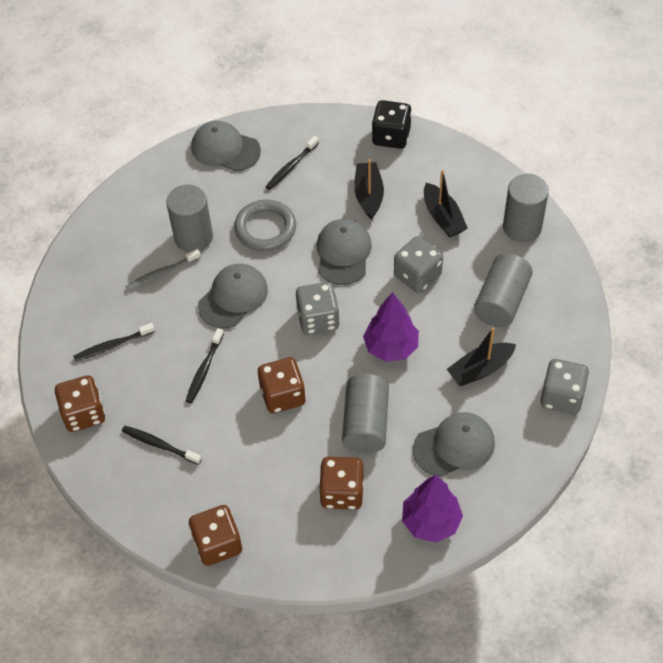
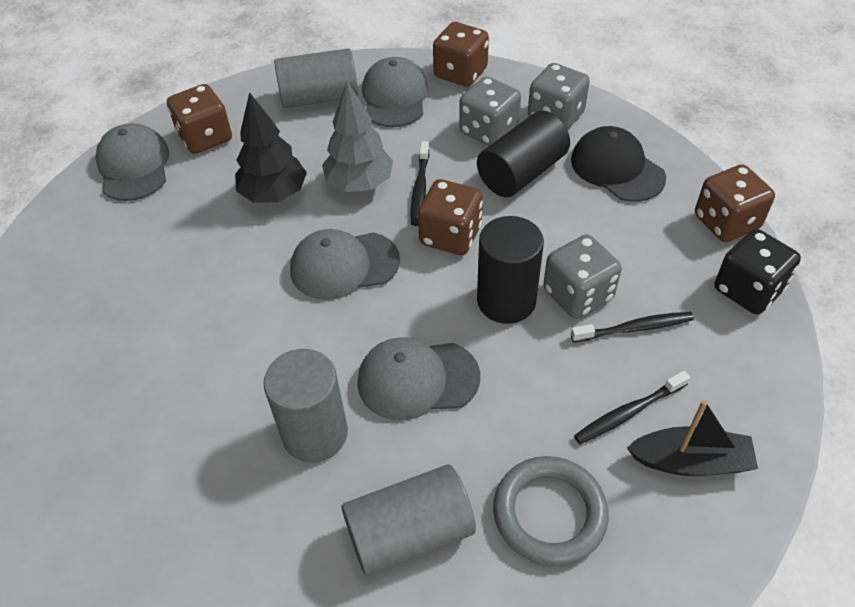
black boat: [354,159,384,220] [424,170,468,237] [447,327,516,386] = 3 -> [627,400,758,476] = 1
black cap: none = 0 -> [571,126,666,202] = 1
black cylinder: none = 0 -> [477,111,570,197] [477,216,544,324] = 2
black toothbrush: [73,323,155,361] [122,426,202,465] [186,328,224,403] [265,136,319,190] = 4 -> [411,141,429,226] [571,312,694,342] [574,371,690,444] = 3
black tree: none = 0 -> [235,92,307,203] = 1
grey cylinder: [166,185,213,252] [342,374,389,453] [474,253,533,327] [503,174,549,242] = 4 -> [263,349,348,462] [274,49,358,108] [342,464,476,576] = 3
grey toothbrush: [125,249,201,291] = 1 -> none = 0
grey tree: none = 0 -> [322,82,393,192] = 1
purple tree: [363,292,419,362] [402,474,463,543] = 2 -> none = 0

